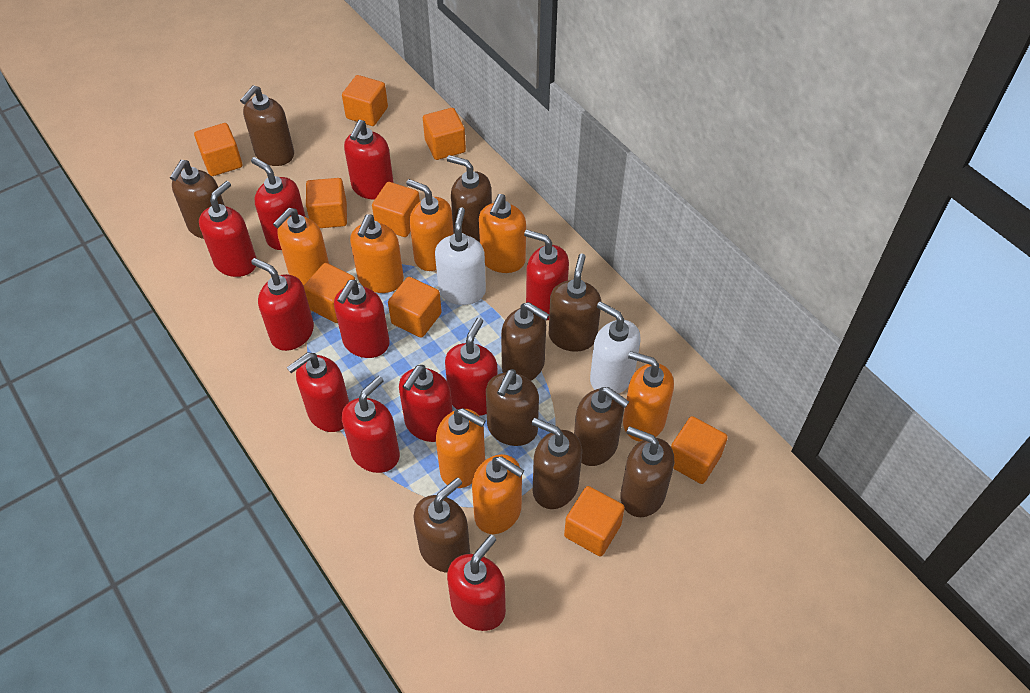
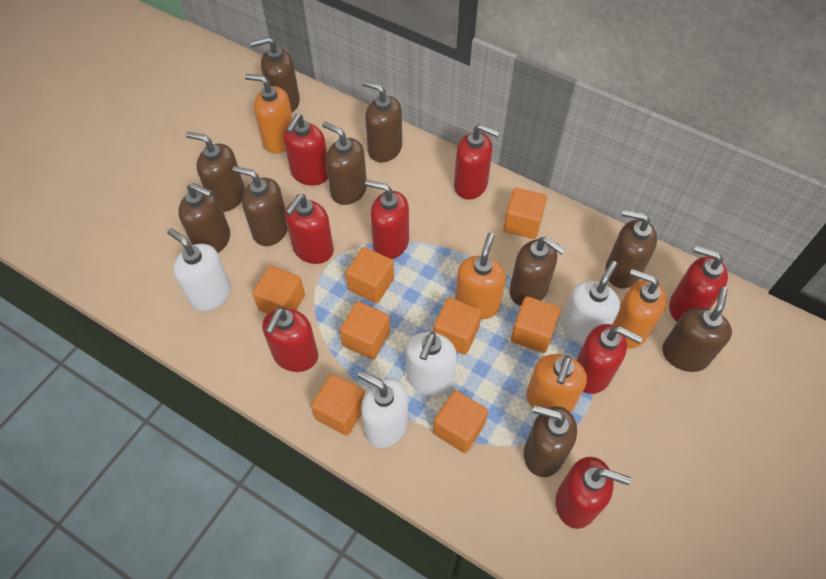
orange cube: [194,123,242,176] [304,263,355,323] [306,178,347,228] [342,75,388,126] [372,182,420,237] [388,277,442,338] [423,108,466,160] [564,486,625,556] [671,416,728,484] = 9 -> [252,266,305,314] [311,374,365,436] [340,302,390,360] [345,247,394,303] [433,297,482,355] [433,390,488,453] [503,188,547,239] [511,296,561,353] = 8
orange soap dispenser: [273,208,329,286] [350,215,404,293] [406,179,454,271] [436,408,486,488] [472,454,524,534] [479,194,526,273] [623,351,674,442] = 7 -> [245,74,293,154] [455,233,506,320] [526,354,587,413] [613,269,667,349] = 4
red soap dispenser: [199,181,257,277] [251,157,306,250] [251,258,314,351] [286,352,349,432] [334,280,390,358] [342,376,400,473] [344,120,394,199] [399,365,453,442] [445,318,498,416] [447,535,506,631] [524,229,569,320] = 11 -> [262,307,318,372] [283,114,328,186] [285,194,334,264] [365,180,409,259] [454,124,500,200] [555,457,631,529] [576,324,643,394] [669,246,728,322] = 8
white soap dispenser: [435,207,486,305] [590,301,641,394] = 2 -> [167,228,231,311] [357,370,408,448] [406,332,457,396] [561,261,620,345] = 4

